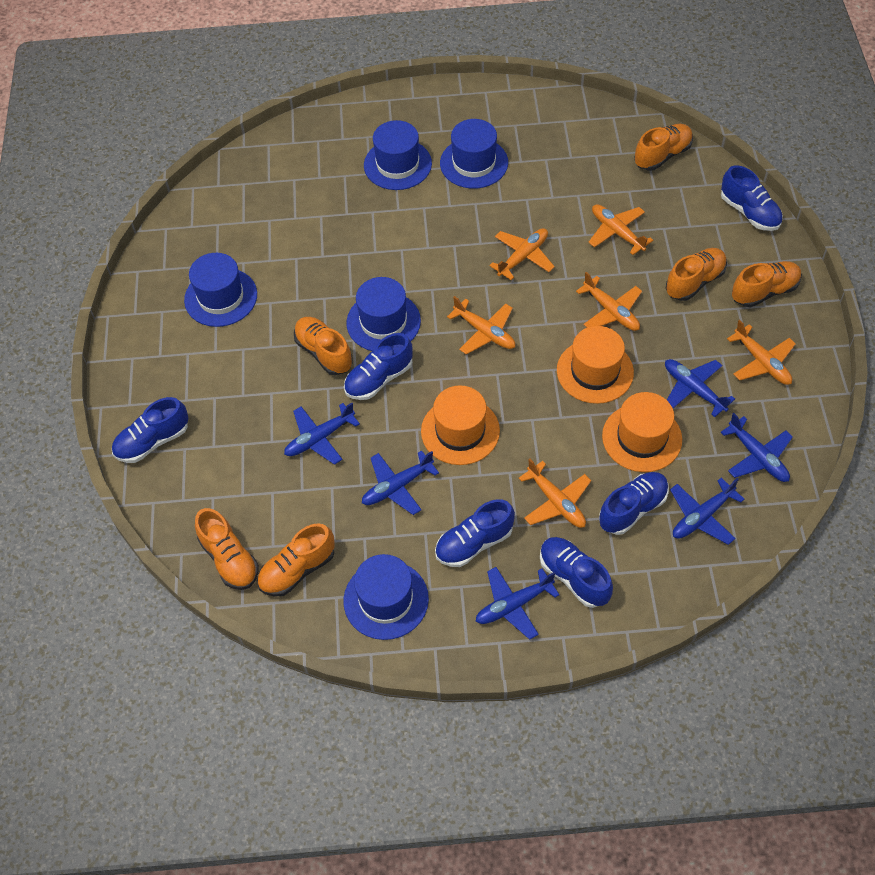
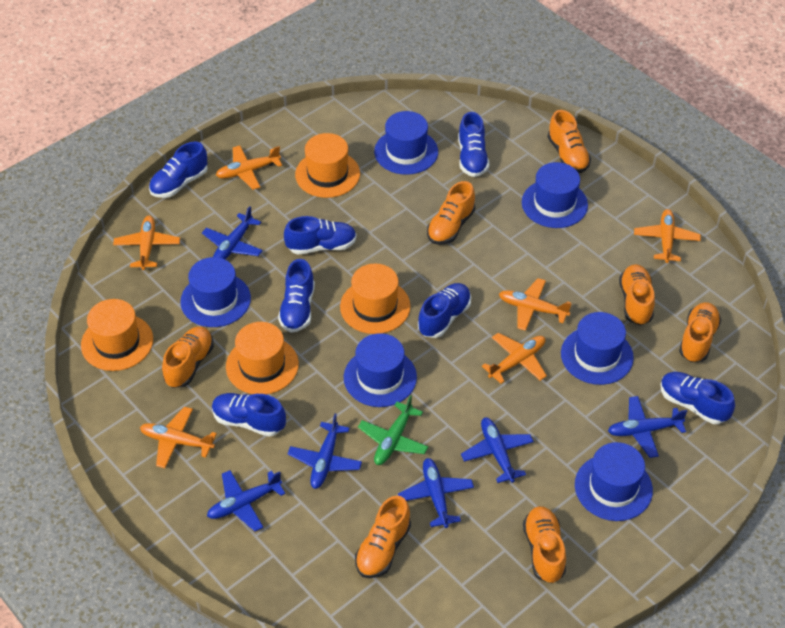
blue hat: [184,253,257,327] [343,554,429,640] [346,277,421,351] [364,120,432,190] [440,119,508,189] = 5 -> [180,257,251,327] [344,333,417,407] [374,111,438,175] [522,162,588,228] [561,312,634,385] [575,442,653,521] = 6
blue shoe: [112,397,188,463] [344,333,413,400] [435,499,515,567] [540,537,613,608] [599,472,669,535] [721,165,783,231] = 6 -> [149,141,208,198] [212,393,286,437] [278,259,315,333] [284,216,357,255] [418,283,471,338] [458,112,489,177] [660,372,735,424] = 7
green plane: none = 0 -> [358,395,428,465] = 1
orange hat: [421,385,500,465] [557,326,634,404] [602,392,682,472] = 3 -> [81,299,153,371] [226,322,299,394] [295,133,360,198] [340,264,411,334] = 4
orange shoe: [195,508,259,590] [257,523,335,597] [294,317,353,375] [634,124,693,171] [666,248,727,301] [732,261,802,307] = 6 -> [162,326,214,388] [355,496,411,578] [427,181,475,245] [523,506,566,583] [548,110,591,173] [619,264,655,325] [679,302,721,362] = 7

